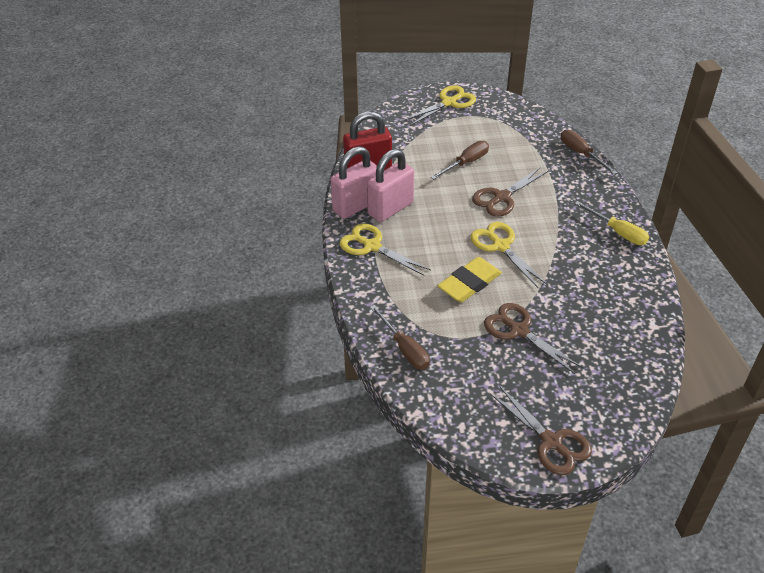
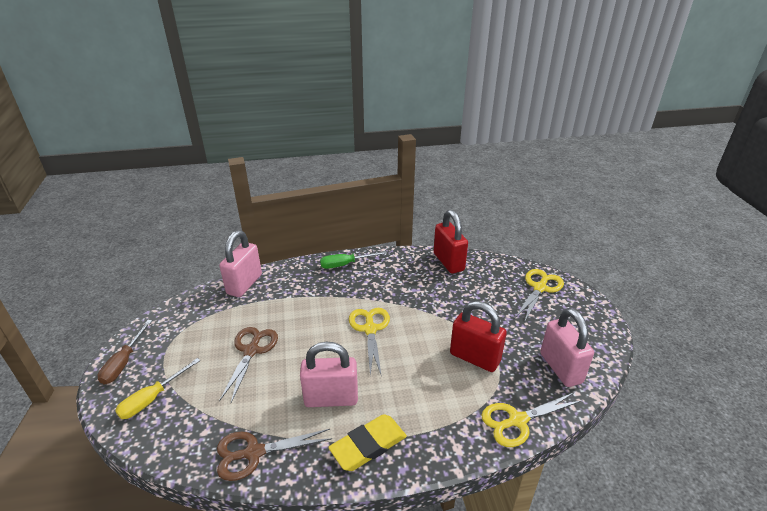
brown scissors: [472,167,549,217] [484,303,583,374] [490,386,592,475] = 3 -> [217,429,332,481] [219,327,278,403] = 2
brown screwdriver: [370,305,430,370] [431,141,489,180] [561,130,618,174] = 3 -> [98,320,152,385] = 1
green screwdriver: none = 0 -> [320,251,387,269] = 1
pink padlock: [331,146,377,219] [367,149,414,222] = 2 -> [219,230,262,297] [300,341,358,407] [540,308,594,387] = 3
red padlock: [343,111,392,170] = 1 -> [434,210,468,274] [450,301,507,372] = 2

